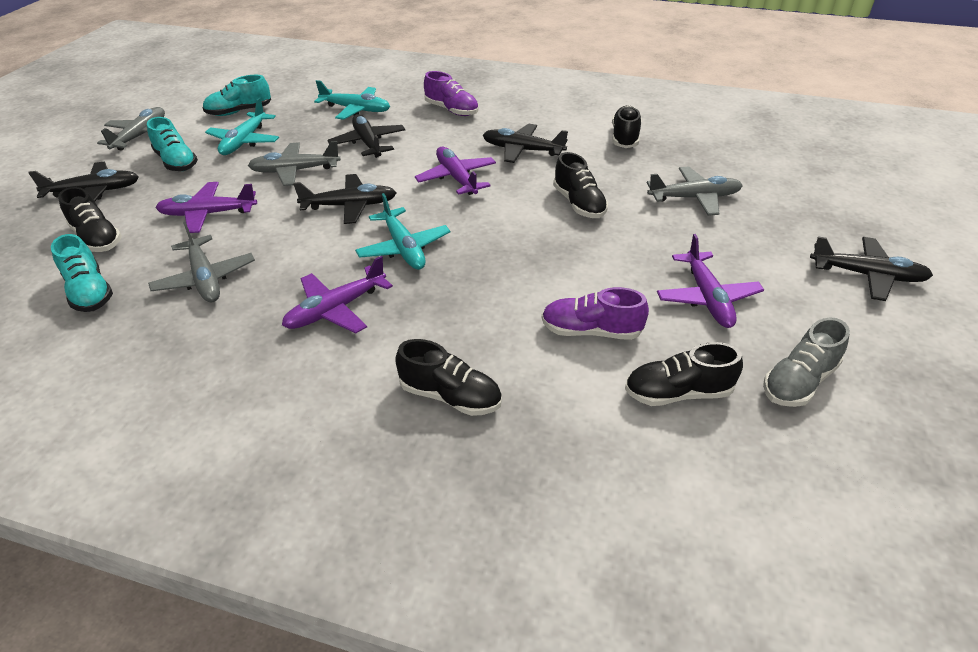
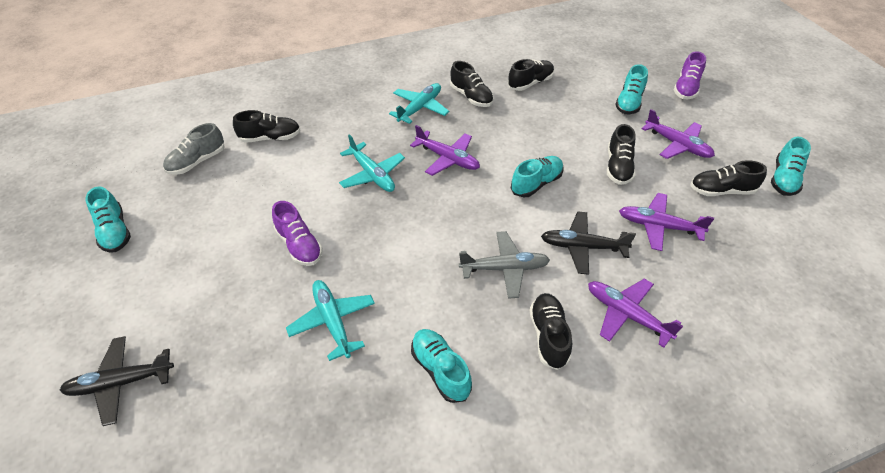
black plane: [28,162,139,201] [293,174,396,224] [327,114,405,158] [483,124,568,163] [810,236,933,301] = 5 -> [60,336,174,426] [541,211,636,275] = 2
black shoe: [58,187,122,252] [395,339,502,416] [553,152,608,218] [612,105,642,148] [625,342,743,406] = 5 -> [233,110,301,143] [450,61,494,107] [508,59,554,91] [530,293,572,370] [607,124,636,185] [690,160,767,196] = 6
grey plane: [97,107,165,151] [148,221,255,303] [248,141,341,186] [647,166,743,216] = 4 -> [459,231,550,299] = 1
turquoise shoe: [51,234,113,312] [147,117,198,171] [202,75,271,116] = 3 -> [86,186,131,253] [411,329,472,403] [511,156,564,197] [615,64,648,114] [771,136,811,196] = 5

